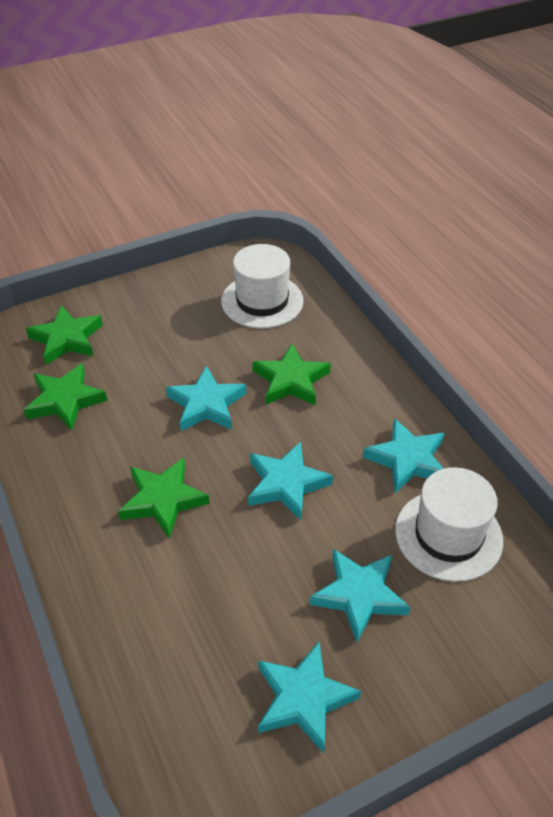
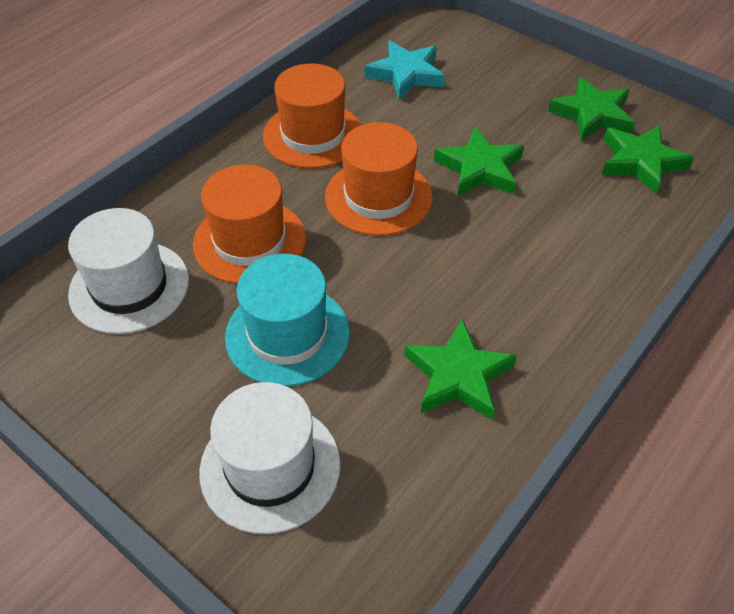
orange hat: none = 0 -> [193,165,306,284] [263,63,361,169] [325,122,433,236] = 3
turquoise hat: none = 0 -> [225,254,350,387] = 1
turquoise star: [166,366,247,431] [248,442,333,520] [258,642,361,753] [310,549,410,642] [363,418,444,493] = 5 -> [365,41,445,100] = 1

